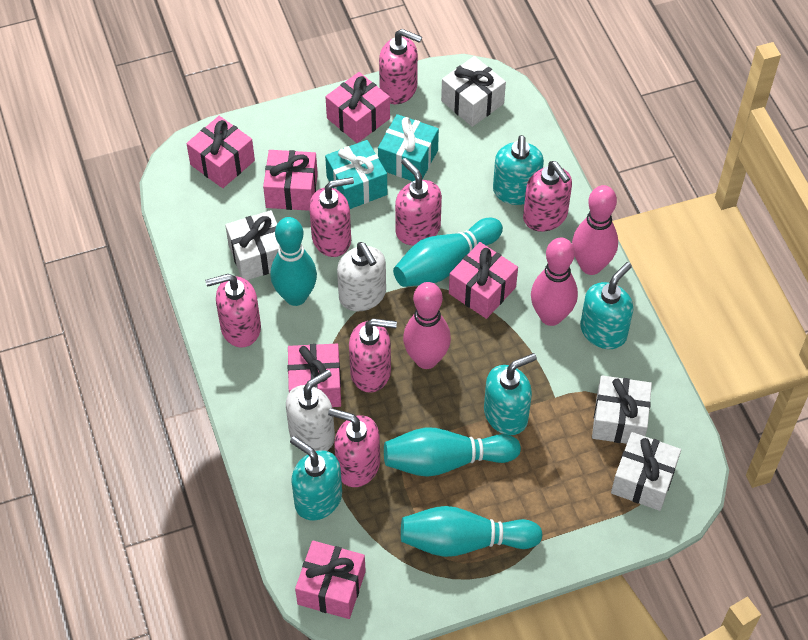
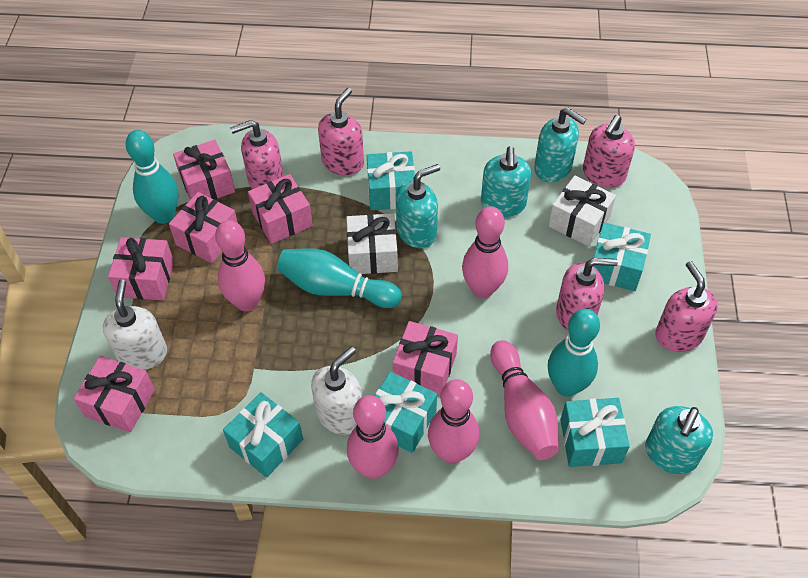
pink bowling pin: [403,282,451,369] [531,237,578,326] [572,185,618,275] = 3 -> [215,220,265,311] [347,395,399,479] [428,379,479,464] [462,206,508,298] [490,340,559,460] = 5
pink soap dispenser: [205,274,261,348] [309,177,354,257] [328,408,380,487] [349,319,397,393] [379,29,422,104] [395,158,442,246] [523,161,572,232] = 7 -> [230,120,284,189] [318,88,364,176] [556,258,618,331] [583,115,635,188] [655,261,718,352] = 5
turquoise bowling pin: [270,217,317,306] [384,427,521,477] [393,218,503,287] [401,506,543,557] = 4 -> [126,130,179,224] [277,248,402,308] [548,309,600,397] = 3
turquoise gift: [325,140,387,209] [378,114,439,181] = 2 -> [223,392,303,478] [367,151,415,210] [375,372,437,453] [560,398,630,467] [593,222,651,291] = 5
white gift: [225,210,279,280] [441,56,506,127] [592,375,652,444] [611,432,681,511] = 4 -> [346,213,398,274] [549,175,616,247] = 2

